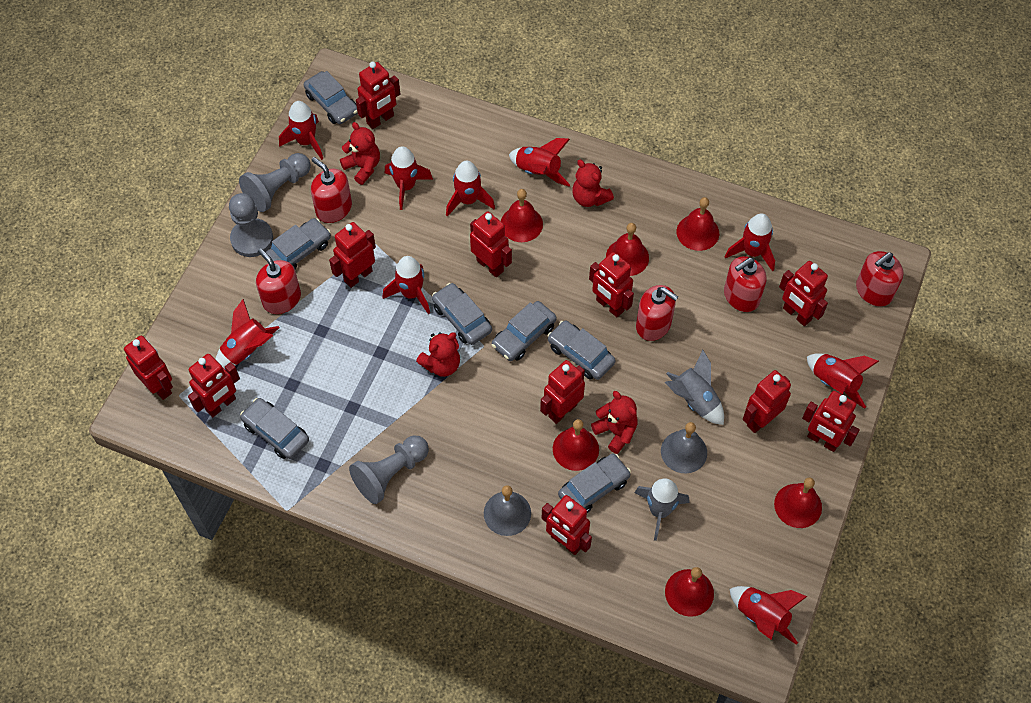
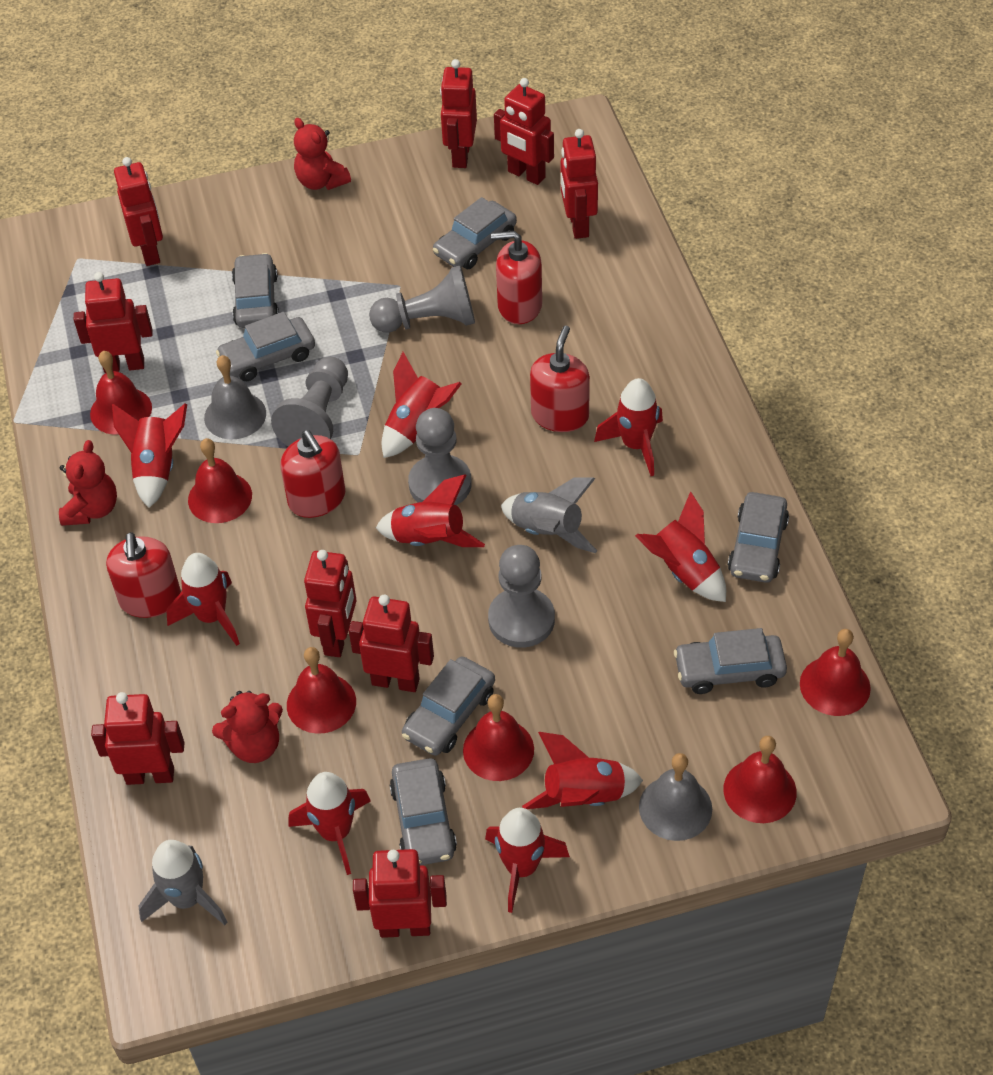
grey pawn: [229,193,273,257] [239,153,311,212] [349,435,429,504] = 3 -> [271,357,348,447] [369,266,475,333] [408,408,472,505] [488,545,555,648] = 4
red robot: [124,336,173,400] [188,354,240,417] [329,222,376,288] [356,62,400,129] [470,211,512,277] [540,360,585,424] [542,495,592,555] [589,252,634,317] [743,370,791,433] [779,261,828,326] [802,391,860,452] = 11 -> [74,272,152,373] [91,692,184,785] [114,157,163,266] [304,550,356,657] [349,595,434,692] [353,849,447,938] [440,59,477,168] [494,78,554,185] [561,129,598,239] = 9
red soap dispenser: [256,248,301,314] [311,157,352,223] [636,285,678,341] [724,256,766,312] [856,251,903,307] = 5 -> [106,532,181,618] [280,430,345,518] [491,231,542,324] [530,326,590,432] = 4
red teddy bear: [340,122,380,185] [416,332,460,377] [572,160,614,207] [591,391,638,454] = 4 -> [59,440,117,526] [212,691,283,763] [294,118,351,190] = 3

